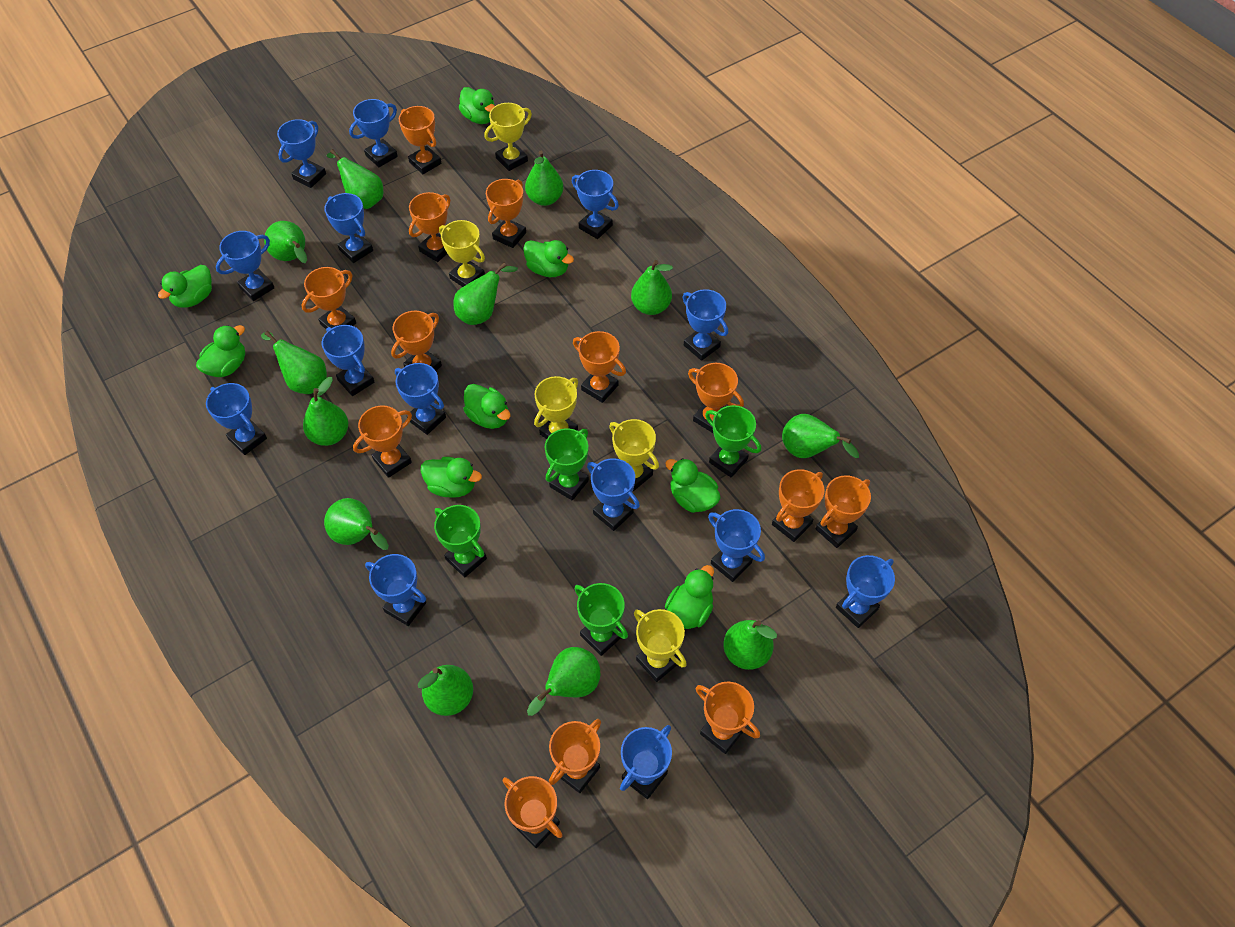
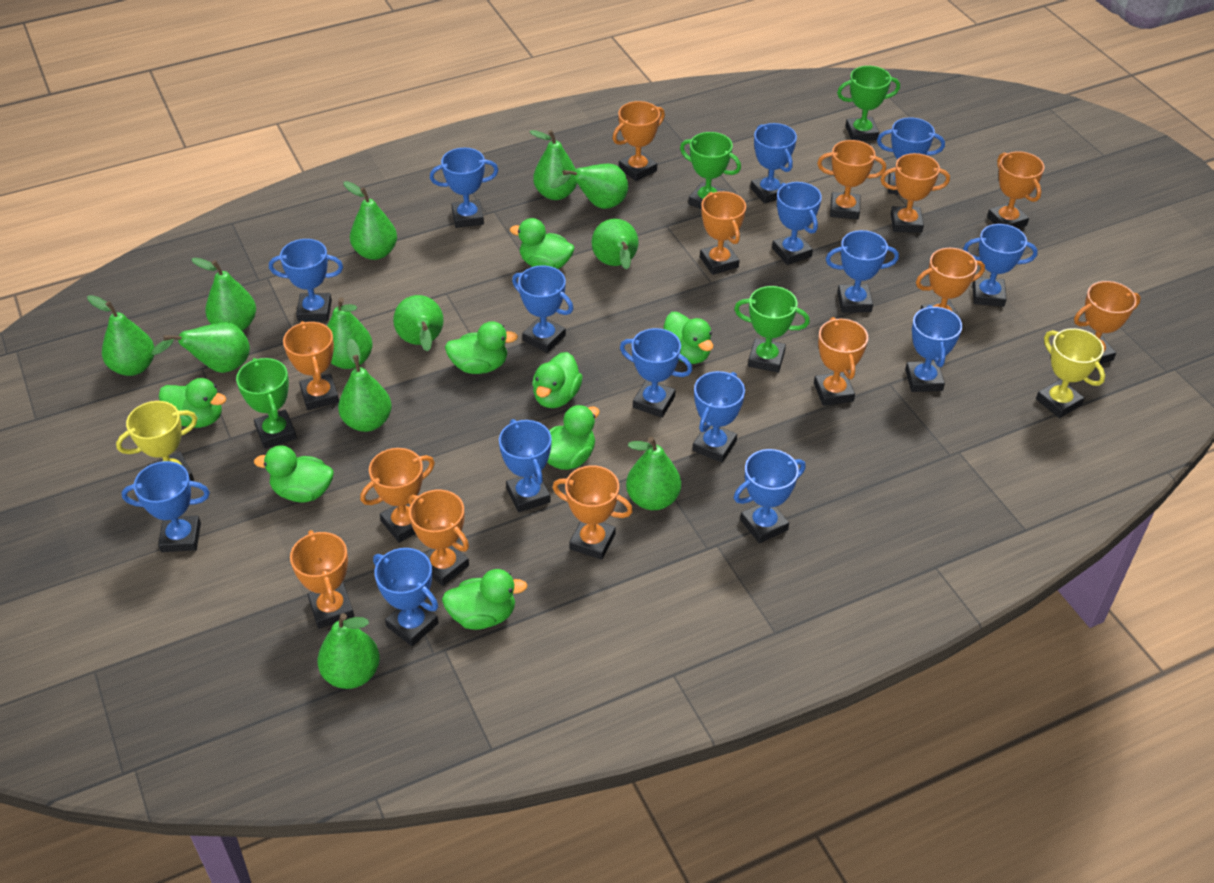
blue trophy: [206,383,267,455] [216,231,274,301] [277,119,326,188] [322,325,374,396] [324,193,373,263] [349,99,398,167] [365,554,426,626] [395,363,446,435] [572,170,619,239] [587,458,640,531] [620,725,672,799] [682,289,728,361] [708,509,765,582] [836,555,895,628] = 14 -> [122,461,210,552] [269,239,343,321] [373,548,438,646] [430,148,498,228] [499,419,551,512] [512,265,573,353] [620,328,692,418] [692,371,745,463] [734,449,806,543] [750,123,797,204] [772,182,822,265] [826,230,899,313] [877,117,945,195] [905,305,962,392] [963,224,1038,307] = 15
yellow trophy: [439,220,485,287] [484,103,532,171] [534,376,578,439] [609,419,659,491] [634,609,687,682] = 5 -> [116,401,197,481] [1036,328,1105,418] = 2

